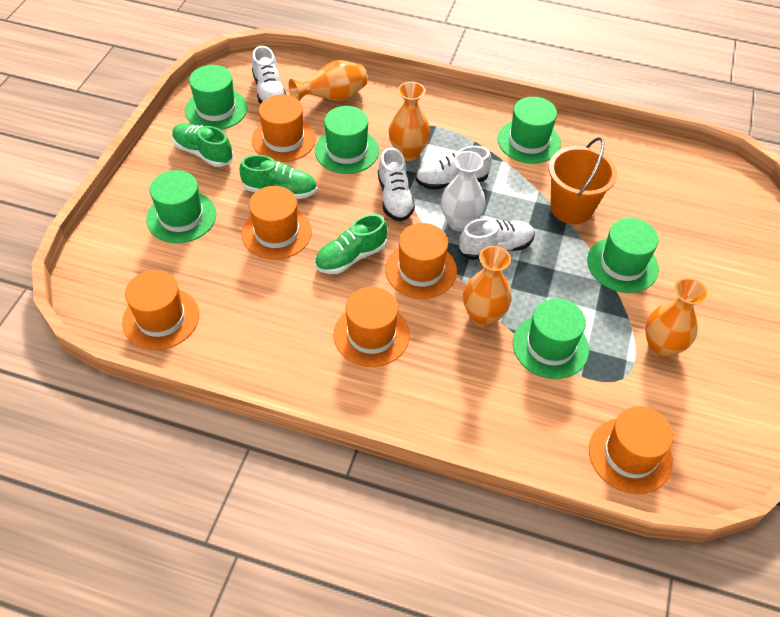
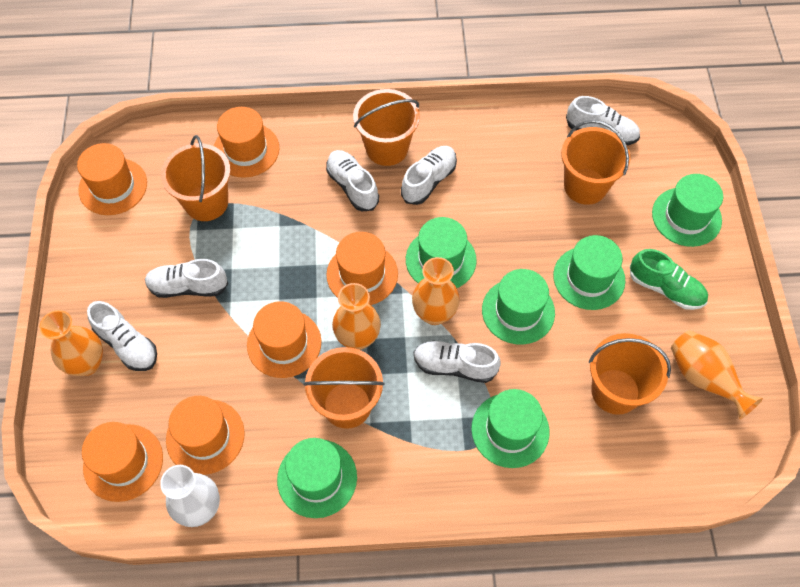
green shoe: [172,123,233,167] [240,155,317,199] [315,214,387,274] = 3 -> [630,249,708,310] = 1
orange bucket: [549,137,617,224] = 1 -> [161,135,231,221] [304,347,385,429] [353,89,420,166] [561,120,630,205] [589,333,671,415] = 5
white shoe: [252,46,286,104] [378,147,415,221] [415,146,492,190] [459,218,535,260] = 4 -> [87,301,157,371] [145,259,228,298] [326,150,379,211] [401,146,457,205] [414,340,501,383] [566,96,640,146] = 6

